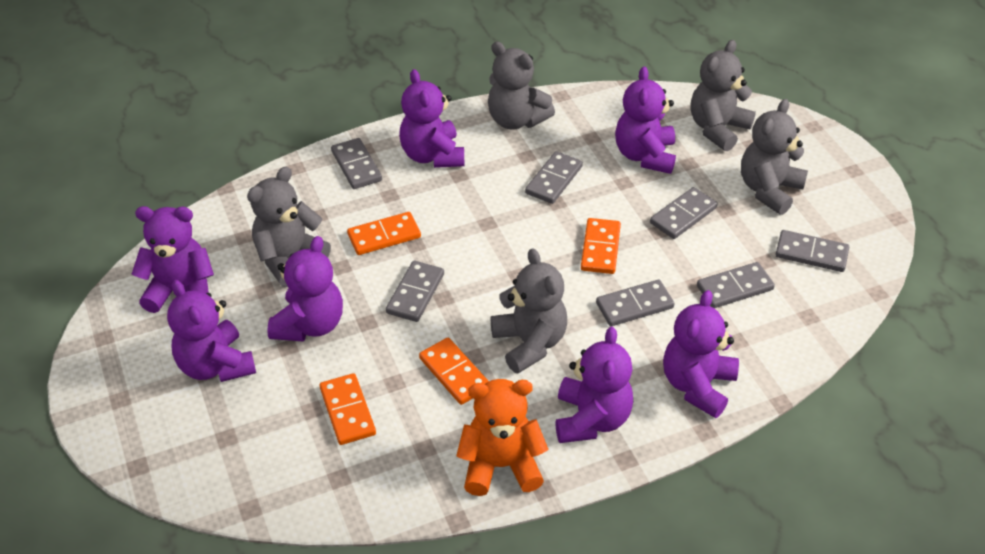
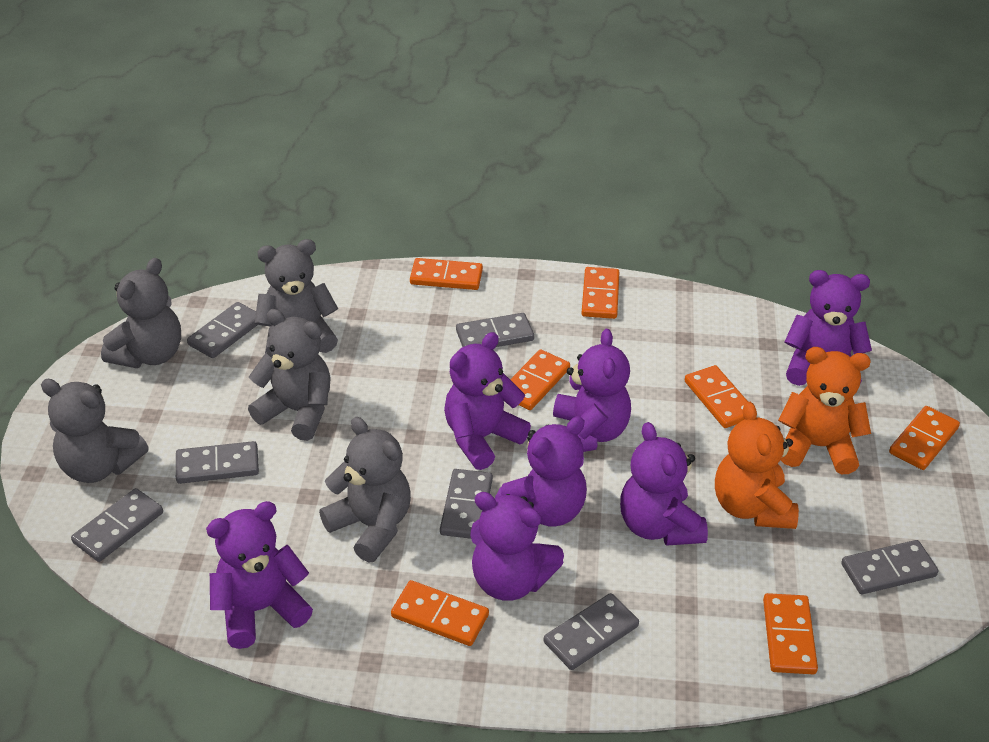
orange domino: [320,373,376,445] [347,212,421,255] [419,338,489,405] [581,218,621,274] = 4 -> [391,580,489,646] [410,258,483,290] [510,349,570,410] [581,267,619,319] [685,365,748,428] [763,593,818,674] [889,406,960,470] = 7
orange teddy bear: [456,379,549,496] = 1 -> [715,402,799,529] [778,347,871,474] = 2

